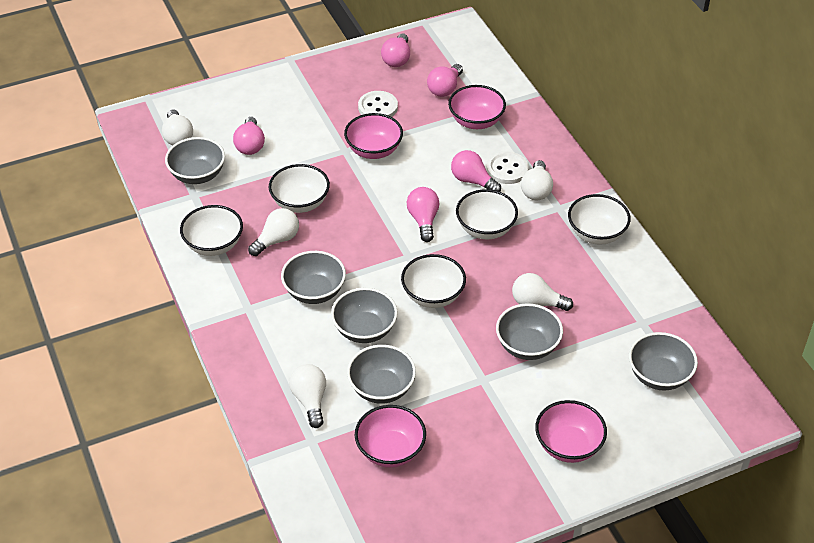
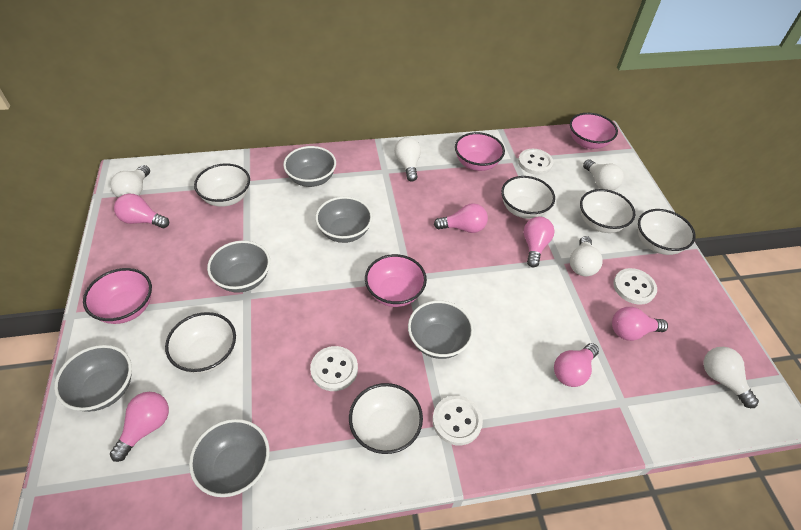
pink light bulb: [233,117,265,155] [381,33,410,67] [407,187,440,242] [427,64,463,97] [451,150,501,192] = 5 -> [110,392,169,462] [114,194,169,228] [434,203,488,233] [524,217,554,267] [554,343,599,387] [612,307,668,341] = 6
white bowl: [180,205,243,256] [269,164,330,213] [401,254,466,308] [456,189,518,239] [568,194,631,245] = 5 -> [165,312,236,374] [194,163,250,207] [349,383,423,454] [501,176,555,219] [580,189,635,233] [638,209,696,255] = 6
white button: [358,91,398,117] [487,152,529,184] = 2 -> [310,346,358,391] [432,396,483,445] [518,149,553,175] [613,268,657,305] = 4

